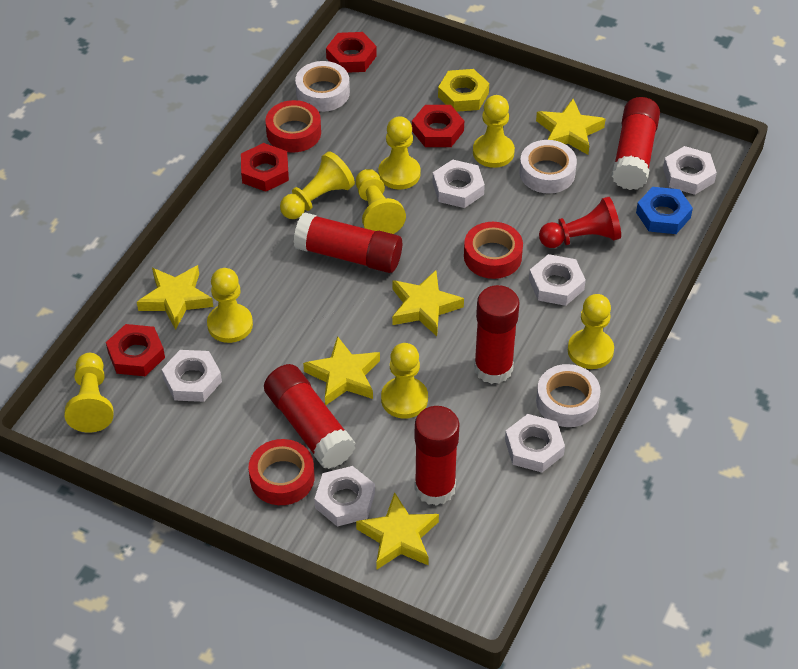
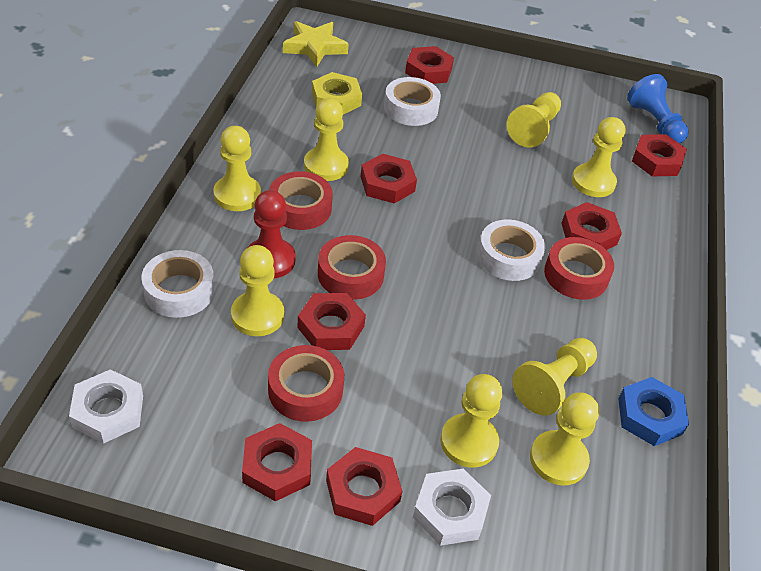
blue pawn: none = 0 -> [627,74,688,144] = 1
red glue stick: [264,364,356,469] [294,213,402,273] [414,406,459,506] [474,285,520,384] [612,97,660,190] = 5 -> none = 0
red nut: [106,324,165,376] [241,143,289,192] [326,32,377,73] [412,105,464,147] = 4 -> [242,423,312,501] [297,293,366,350] [326,447,402,526] [360,154,417,203] [405,46,454,84] [561,202,622,250] [632,134,687,176] = 7
red tape: [249,439,314,505] [266,100,321,153] [464,222,523,279] = 3 -> [268,345,344,422] [269,171,333,230] [318,235,386,300] [544,237,614,300] = 4
white nut: [162,350,222,402] [314,466,375,527] [433,159,485,208] [505,414,565,472] [529,254,586,306] [663,146,717,195] = 6 -> [69,369,143,443] [413,469,491,546] = 2
yellow star: [137,265,213,330] [303,336,380,405] [356,492,439,570] [392,270,464,336] [536,99,605,155] = 5 -> [283,21,349,67] = 1

